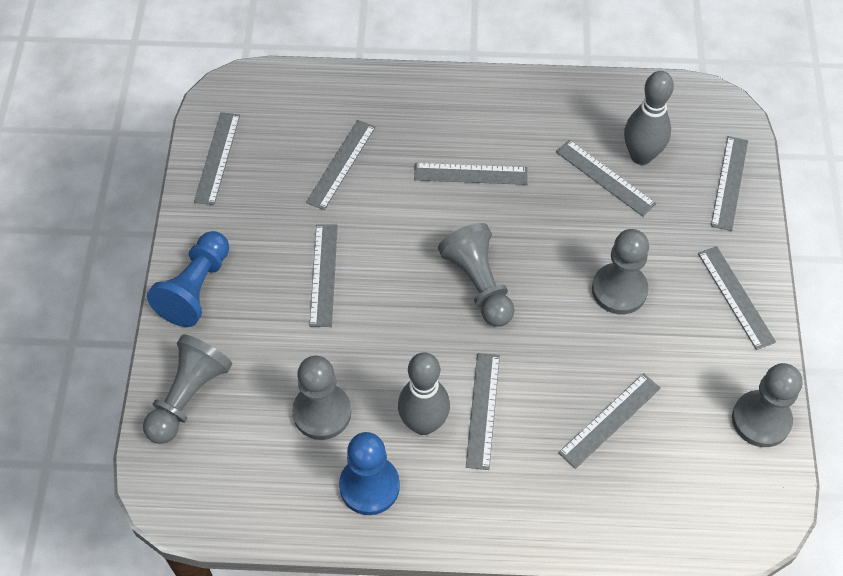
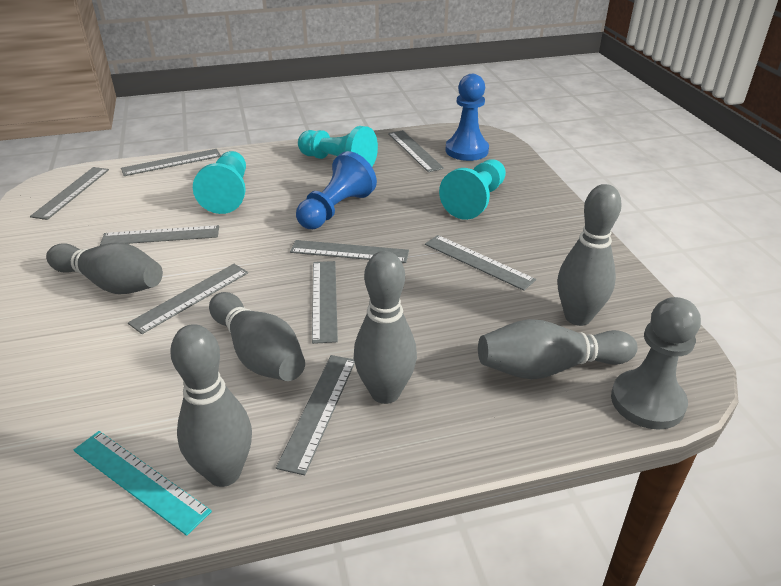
grey bowling pin: [398,352,450,435] [624,71,674,165] = 2 -> [46,242,163,294] [170,324,252,487] [209,292,305,381] [354,251,417,404] [478,319,638,379] [558,184,622,326] = 6
grey pawn: [143,334,232,444] [292,356,351,440] [438,223,515,327] [592,229,649,314] [732,363,802,447] = 5 -> [611,297,701,430] = 1
turquoise pawn: none = 0 -> [193,151,246,214] [298,126,378,167] [439,159,506,220] = 3
turquoise ruler: none = 0 -> [73,431,212,536] = 1

